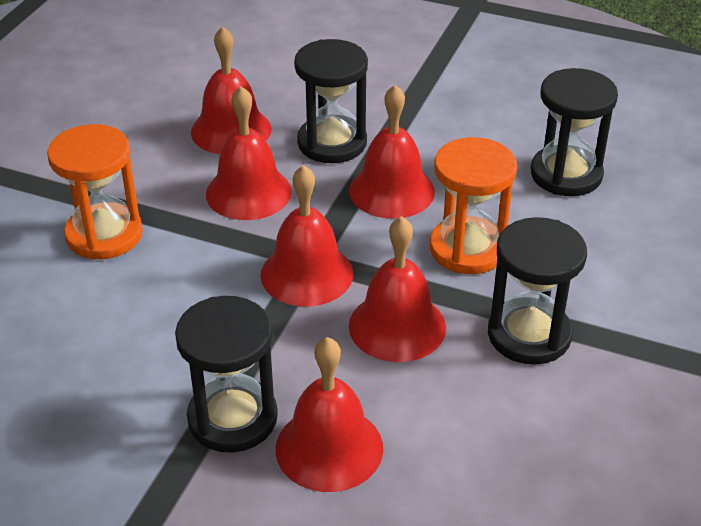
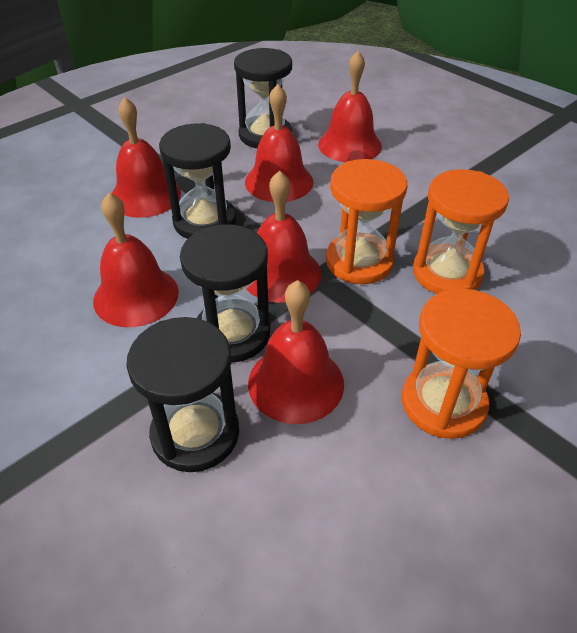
orange hourglass: [47,124,143,260] [430,137,517,274] = 2 -> [326,159,407,284] [402,289,521,439] [413,169,509,294] = 3

